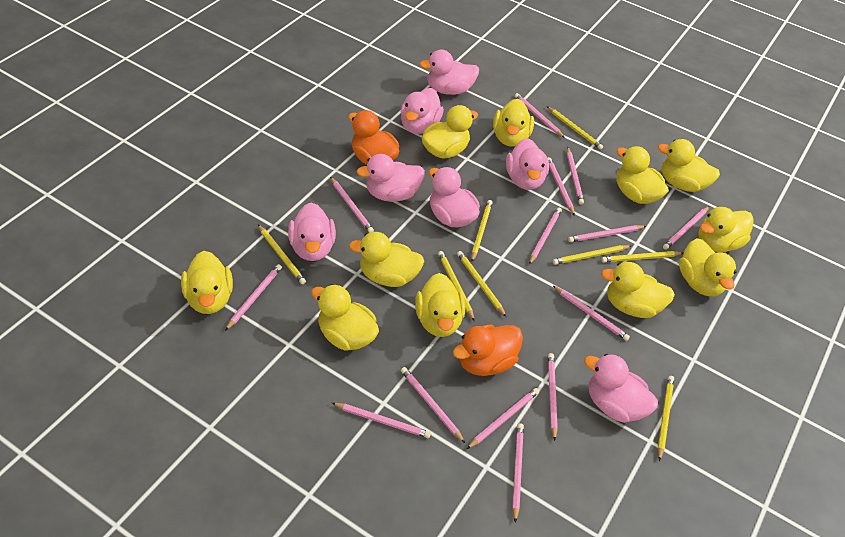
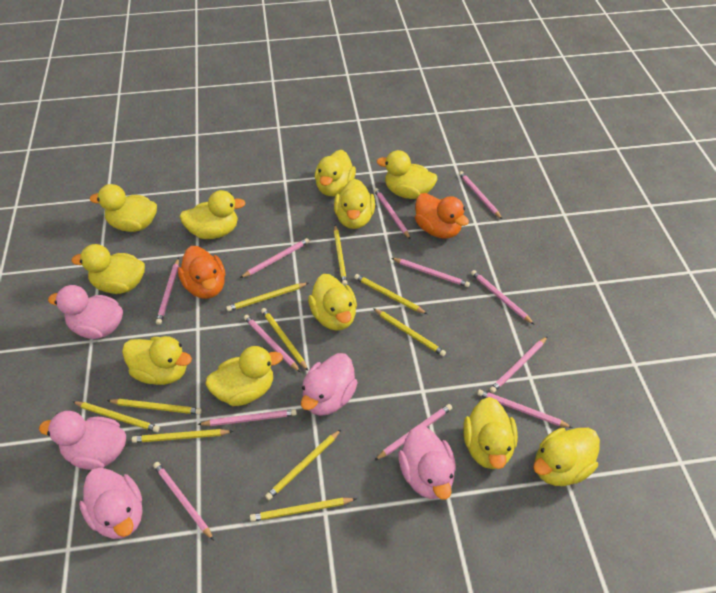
pink duck: [288,203,336,261] [356,154,425,202] [401,88,444,134] [419,50,479,95] [429,167,480,227] [506,138,549,190] [584,354,658,423] = 7 -> [39,411,126,470] [48,285,123,339] [79,468,142,539] [301,353,358,416] [398,425,456,500] = 5
pink pencil: [225,264,282,331] [330,177,374,233] [332,403,431,438] [401,367,465,443] [467,388,539,449] [512,423,524,523] [515,93,565,138] [529,207,562,265] [548,157,575,216] [548,353,558,441] [553,286,630,341] [567,147,584,204] [568,225,646,242] [663,206,710,250] = 14 -> [153,462,214,540] [156,258,179,325] [198,409,297,426] [240,238,310,278] [244,315,300,372] [374,188,410,239] [374,404,452,461] [392,258,470,287] [459,171,502,219] [471,270,535,325] [477,389,573,428] [489,336,548,393] = 12
yellow pencil: [258,225,306,284] [438,251,475,321] [457,251,506,317] [471,200,493,262] [547,106,603,150] [553,245,631,265] [601,251,683,263] [657,376,674,461] = 8 -> [73,401,160,432] [107,399,202,415] [132,429,233,443] [226,283,308,311] [250,498,356,522] [261,308,308,371] [265,430,341,500] [334,225,347,286] [354,274,427,314] [373,308,446,356] = 10

